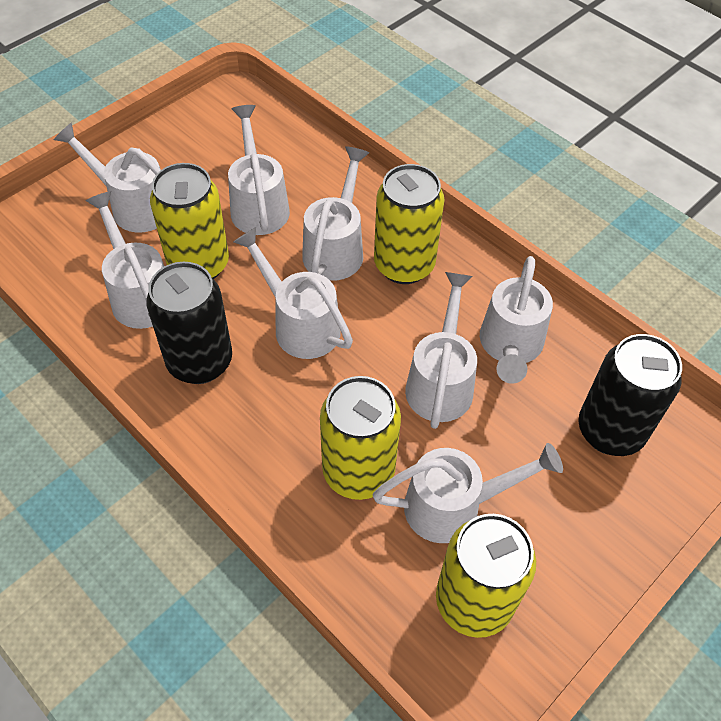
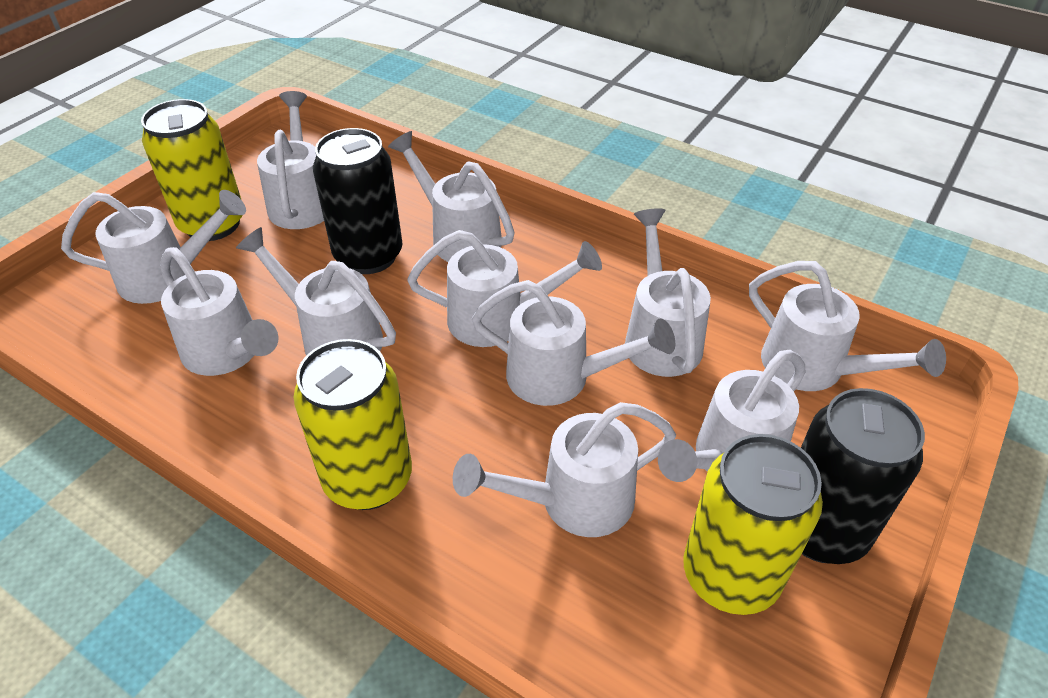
white watering can: [54,122,161,233] [86,191,164,329] [228,105,290,235] [234,227,353,359] [302,146,369,281] [373,443,563,543] [405,272,477,429] [480,256,553,384] = 8 -> [61,190,246,304] [160,247,279,376] [236,227,396,355] [257,91,324,229] [388,131,515,262] [407,230,602,347] [453,402,676,537] [471,280,675,406] [625,208,711,377] [658,350,805,482] [749,261,946,391] = 11
yellow can: [150,163,229,279] [320,376,401,500] [374,164,444,284] [436,514,536,638] = 4 -> [141,99,242,241] [294,339,412,510] [683,434,823,615] = 3

